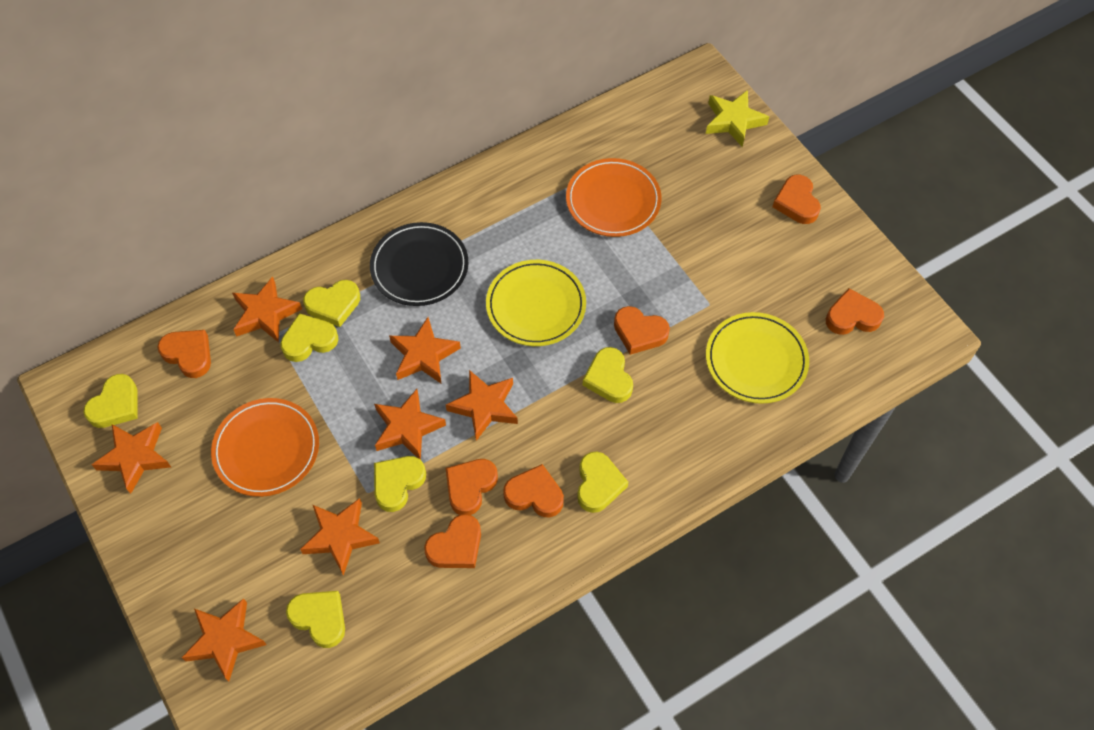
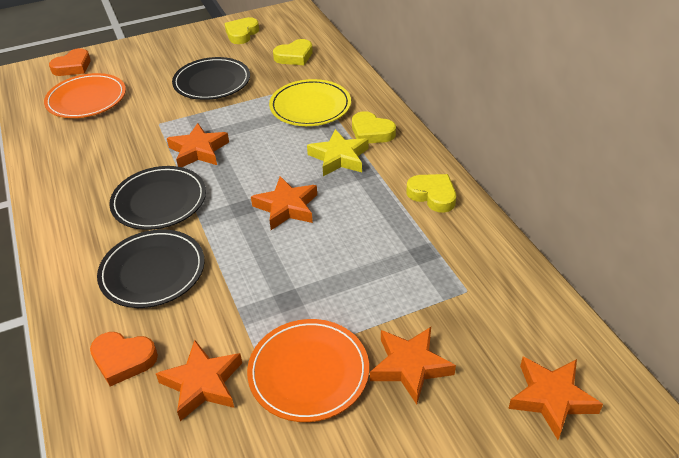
black plate: [370,222,469,306] = 1 -> [97,229,205,308] [109,166,206,230] [172,57,250,100] = 3
orange heart: [157,330,211,378] [424,514,481,568] [446,459,498,515] [503,464,564,517] [614,306,670,355] [772,175,821,224] [826,288,884,335] = 7 -> [49,48,91,76] [90,332,158,386] = 2
orange star: [92,422,171,494] [182,598,267,682] [232,276,302,343] [300,498,380,576] [374,389,446,460] [389,317,461,383] [446,370,518,441] = 7 -> [156,340,242,421] [167,123,229,167] [251,176,317,230] [370,327,456,405] [508,357,603,440] = 5
yellow heart: [83,374,137,428] [280,313,339,362] [286,591,345,648] [303,280,360,327] [374,456,426,512] [577,452,628,513] [583,347,633,403] = 7 -> [225,17,259,44] [273,39,313,65] [352,111,396,143] [406,174,456,213] = 4
yellow plate: [486,260,586,346] [706,312,809,404] = 2 -> [269,79,351,126] = 1

